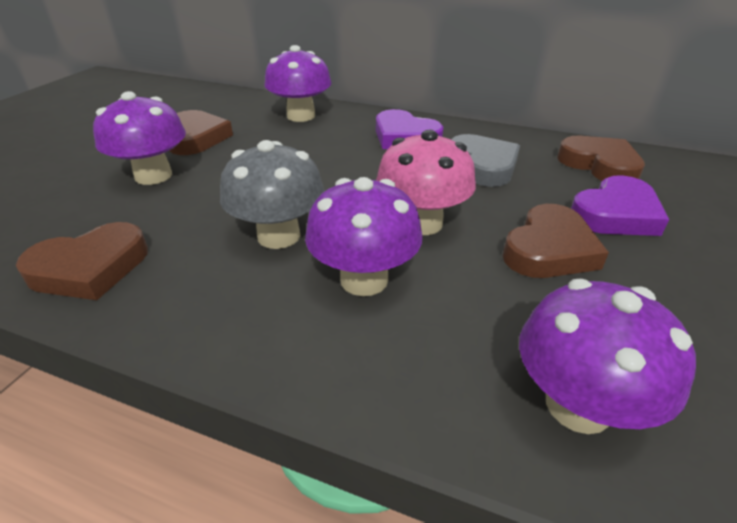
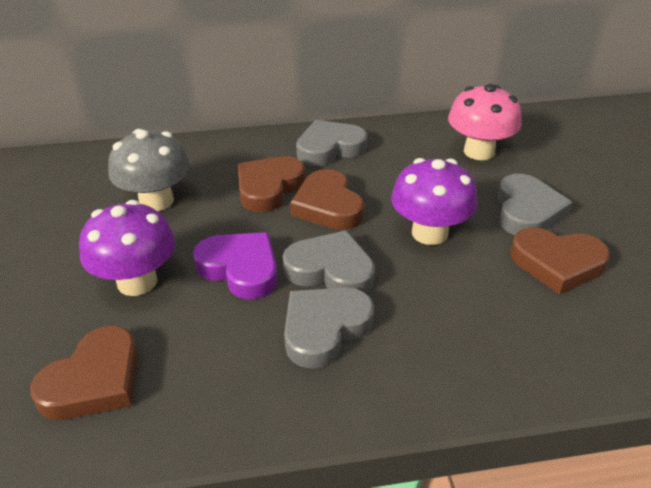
grey heart: [451,134,520,187] = 1 -> [282,230,375,293] [284,288,374,369] [296,120,367,166] [498,174,573,235] = 4
purple heart: [376,109,443,149] [571,176,669,236] = 2 -> [193,232,278,299] = 1
purple mushroom: [93,91,186,185] [264,45,331,122] [305,177,423,296] [519,279,696,434] = 4 -> [79,200,175,296] [391,158,478,245] = 2

